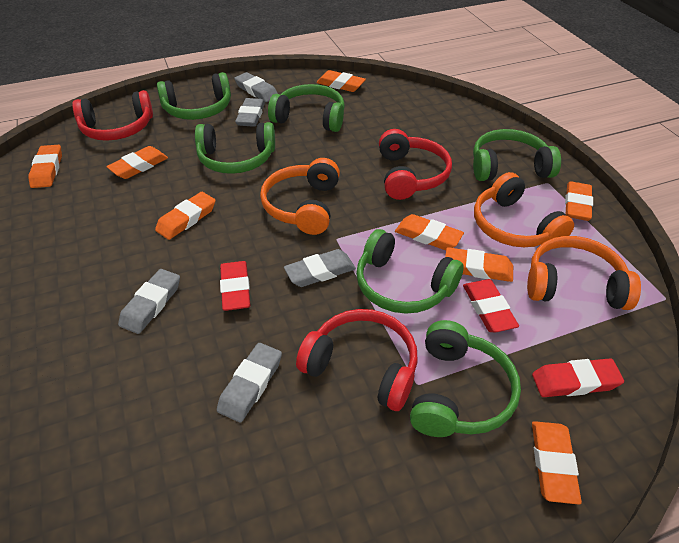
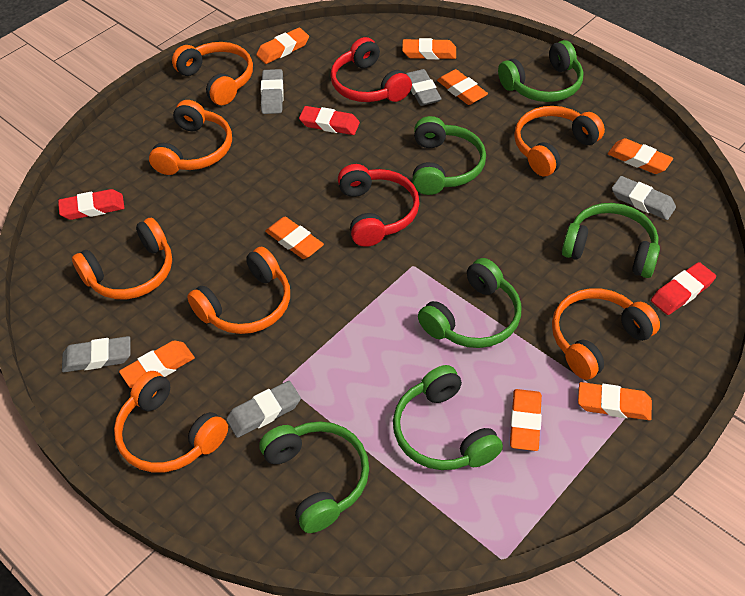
orange headphones: [260,158,340,235] [474,172,574,247] [527,236,641,310] = 3 -> [72,218,172,299] [114,371,228,473] [149,100,232,175] [172,42,253,105] [187,247,290,334] [514,106,605,176] [552,288,660,380] = 7
red headphones: [72,90,153,141] [296,309,418,411] [379,129,452,200] = 3 -> [330,37,412,102] [338,164,420,247] = 2

